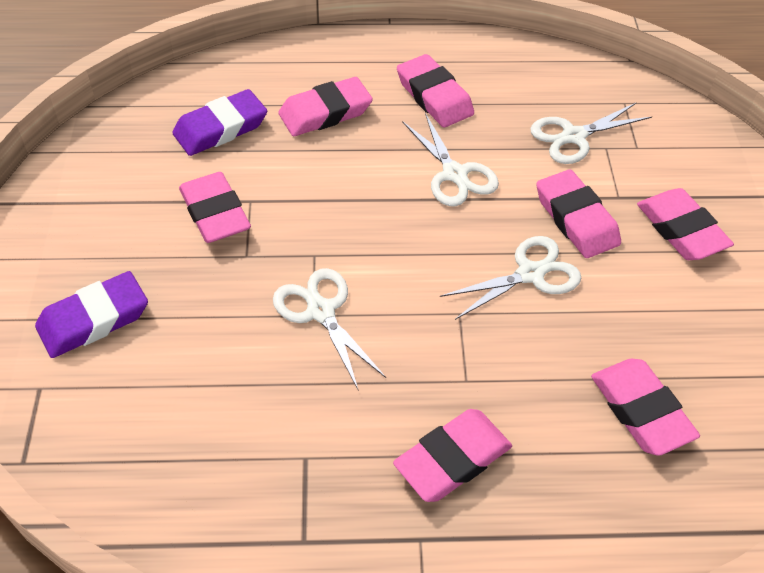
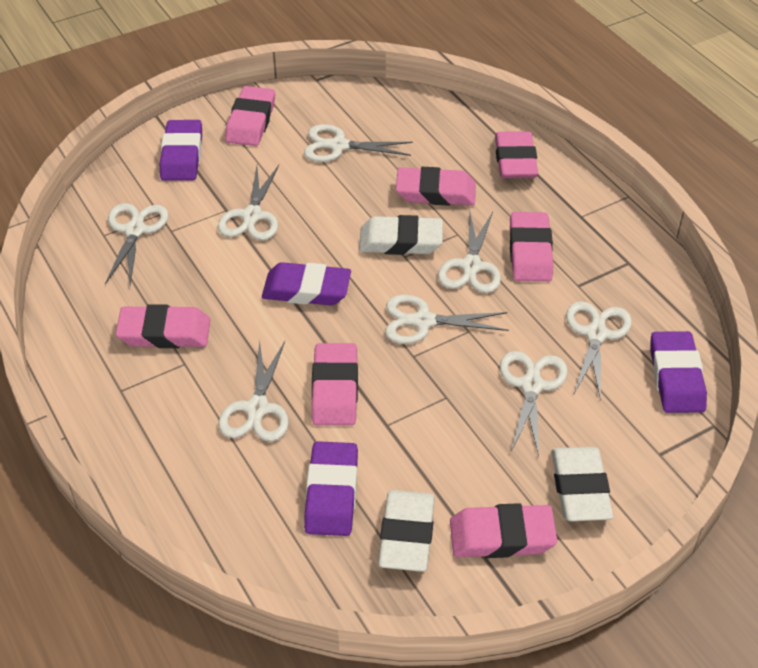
purple eraser: [35,271,148,358] [172,89,267,156] = 2 -> [160,120,202,181] [262,262,351,305] [304,441,358,536] [650,331,707,413] = 4
white eraser: none = 0 -> [359,215,443,255] [378,490,435,572] [551,447,613,521] = 3
white scissors: [273,268,386,391] [402,113,499,206] [440,236,582,320] [530,102,652,164] = 4 -> [105,203,169,285] [218,165,279,240] [218,340,289,442] [304,124,413,162] [385,295,509,344] [438,212,501,293] [500,351,568,456] [566,301,632,401] = 8

